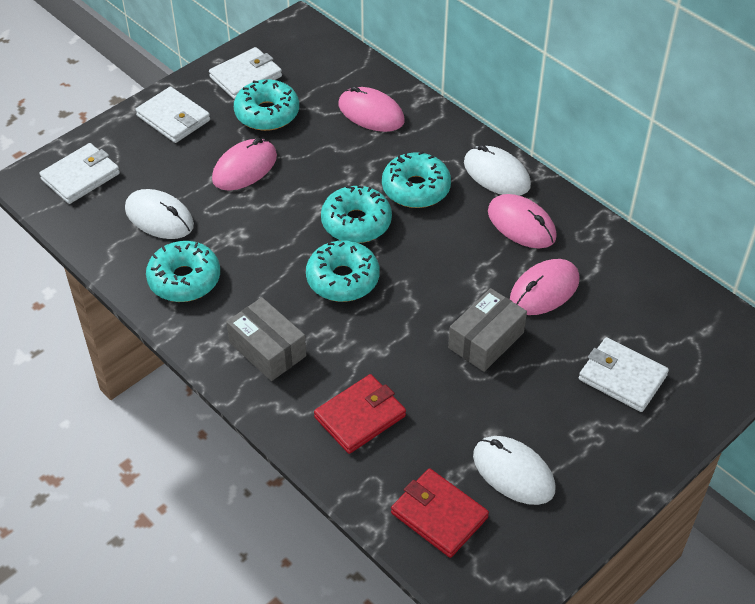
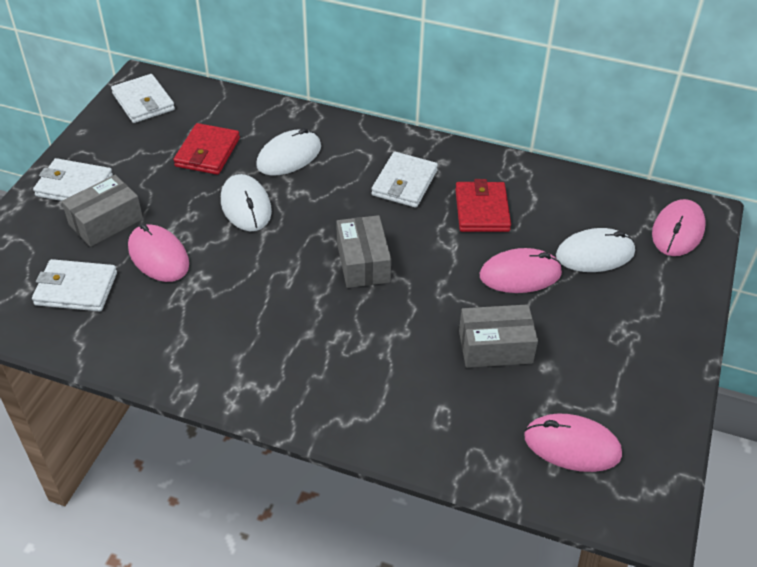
grey box: [226,297,307,381] [448,288,527,372] = 2 -> [62,175,143,247] [336,215,391,288] [459,304,538,368] = 3
turquoise donut: [146,241,220,302] [234,79,299,131] [306,240,380,302] [321,186,392,243] [382,151,451,208] = 5 -> none = 0

